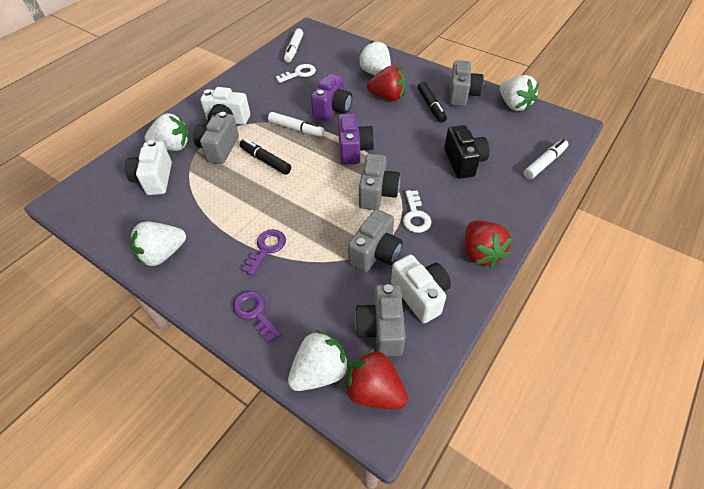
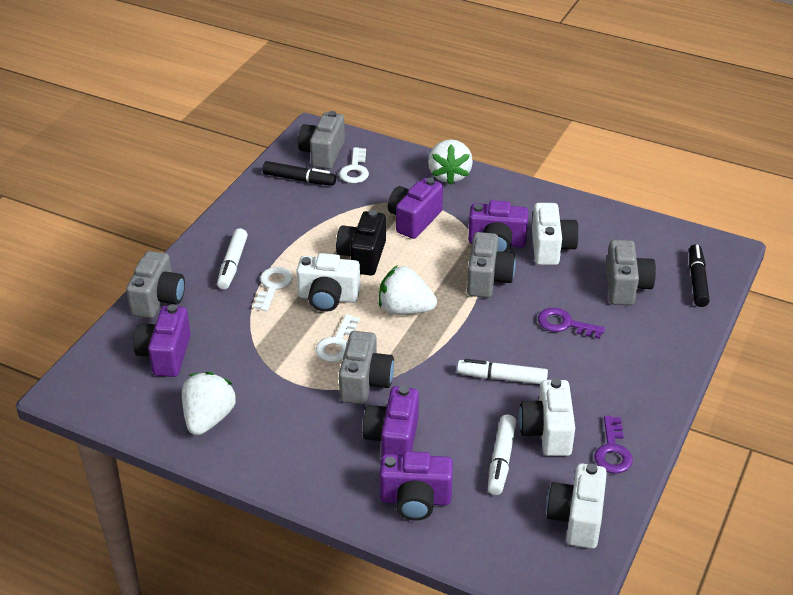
purple camera: [311,74,352,121] [338,113,374,165] = 2 -> [133,304,191,377] [363,386,419,457] [380,451,453,521] [388,178,443,239] [468,200,529,252] = 5
red strawberry: [344,348,408,409] [367,65,406,101] [465,221,512,268] = 3 -> none = 0
white camera: [125,140,172,195] [200,87,250,125] [391,255,451,323] = 3 -> [296,253,360,312] [519,378,575,456] [532,203,579,265] [546,463,607,549] = 4
white key: [276,64,316,83] [403,190,431,233] = 2 -> [253,267,293,311] [316,314,360,362] [339,147,369,183] = 3
white strawberry: [130,222,186,267] [144,113,189,151] [288,330,350,391] [358,41,391,75] [500,75,539,111] = 5 -> [182,372,237,435] [379,265,437,315] [428,139,473,185] = 3

